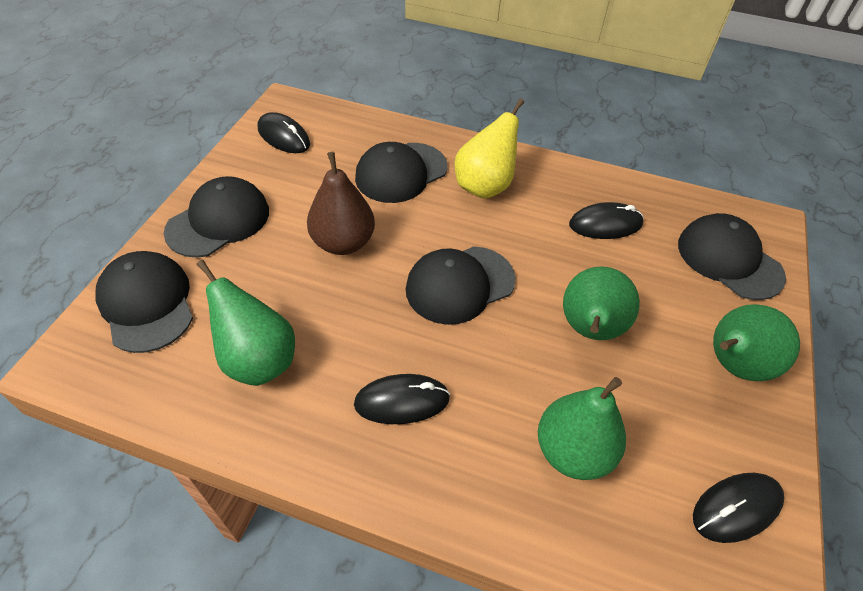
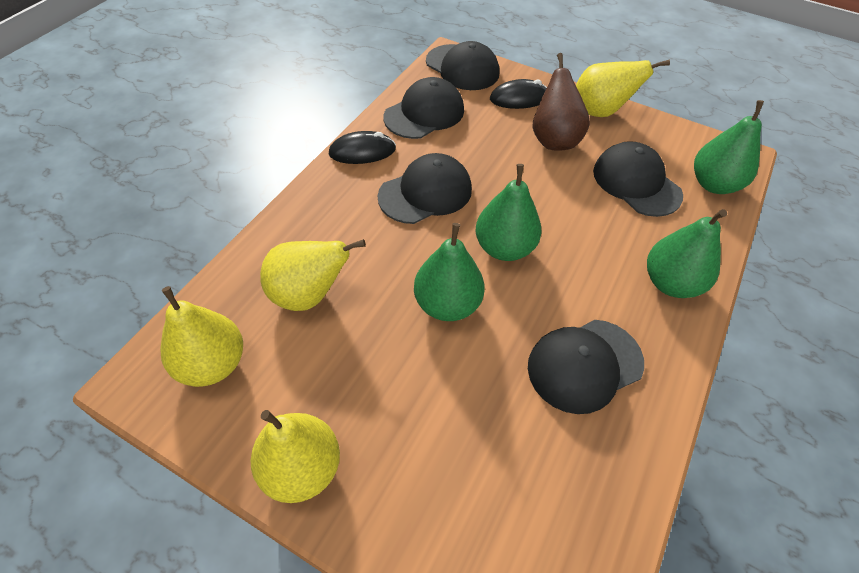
black mouse: [257,112,310,153] [354,374,450,424] [569,202,644,239] [693,473,784,543] = 4 -> [329,131,396,164] [490,79,547,109] = 2
yellow pear: [455,98,524,199] = 1 -> [160,286,243,387] [251,410,340,503] [260,239,366,311] [576,60,670,117] = 4

